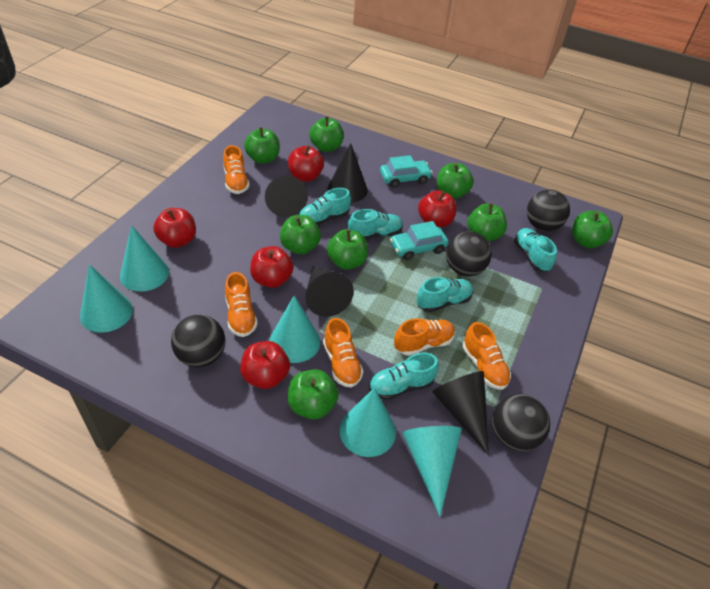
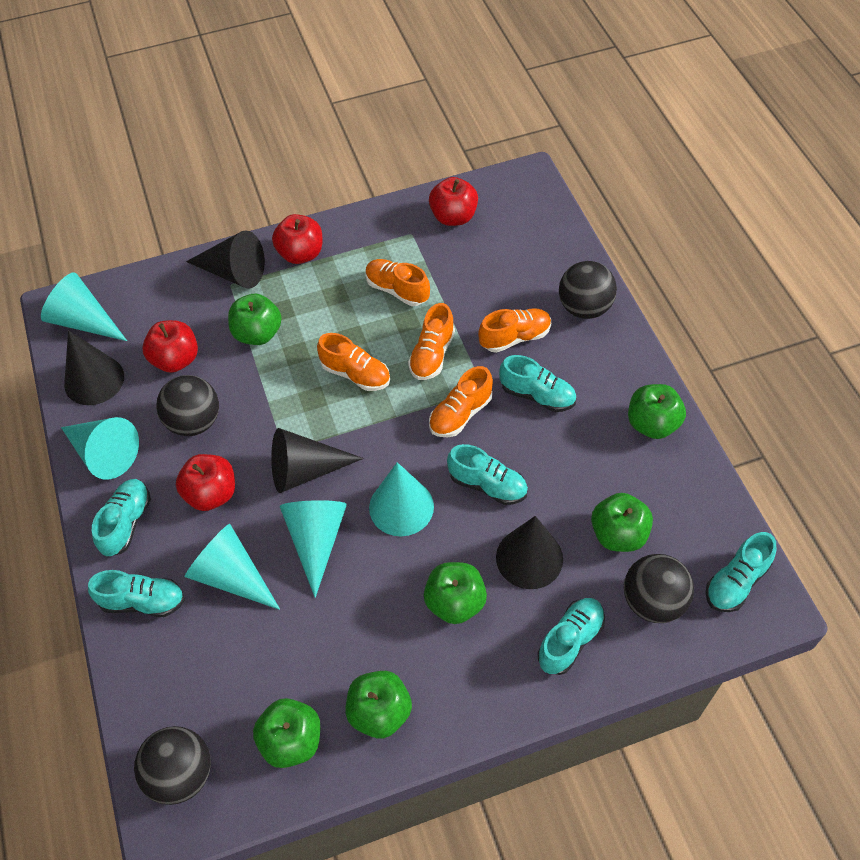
green apple: [244,127,280,164] [280,215,321,255] [288,369,339,419] [309,116,343,152] [327,229,368,270] [437,163,474,199] [468,203,507,241] [572,211,613,248] = 8 -> [228,294,282,345] [253,698,320,768] [345,671,412,739] [424,562,487,624] [591,493,653,552] [628,384,686,439] = 6
red apple: [153,208,196,248] [240,341,290,389] [250,246,294,288] [288,146,324,182] [418,190,457,228] = 5 -> [142,320,198,373] [176,454,235,511] [272,214,322,264] [429,177,478,226] = 4
turquoise car: [380,155,433,188] [390,221,449,260] = 2 -> none = 0
turquoise shoe: [299,188,351,226] [348,209,403,239] [369,353,439,400] [417,277,473,312] [514,228,557,272] = 5 -> [88,570,185,617] [92,479,151,557] [447,444,528,505] [499,355,576,412] [538,598,605,675] [705,532,776,612] = 6

